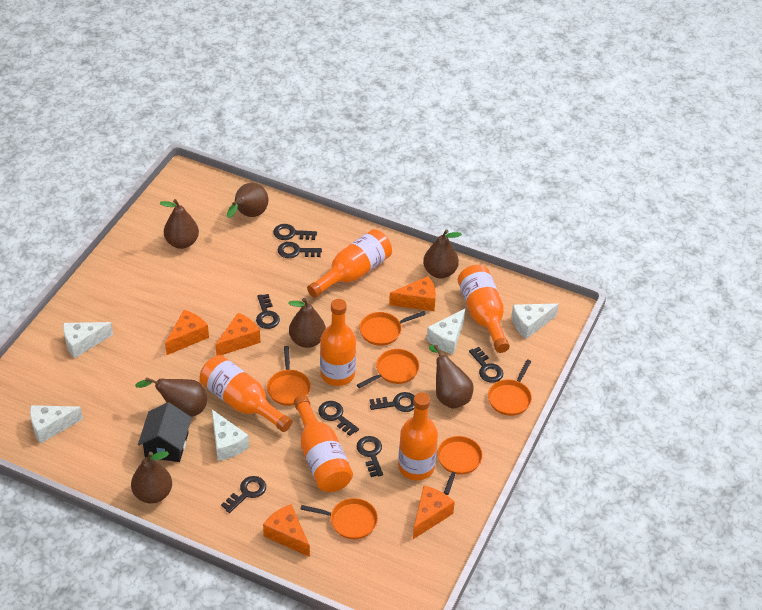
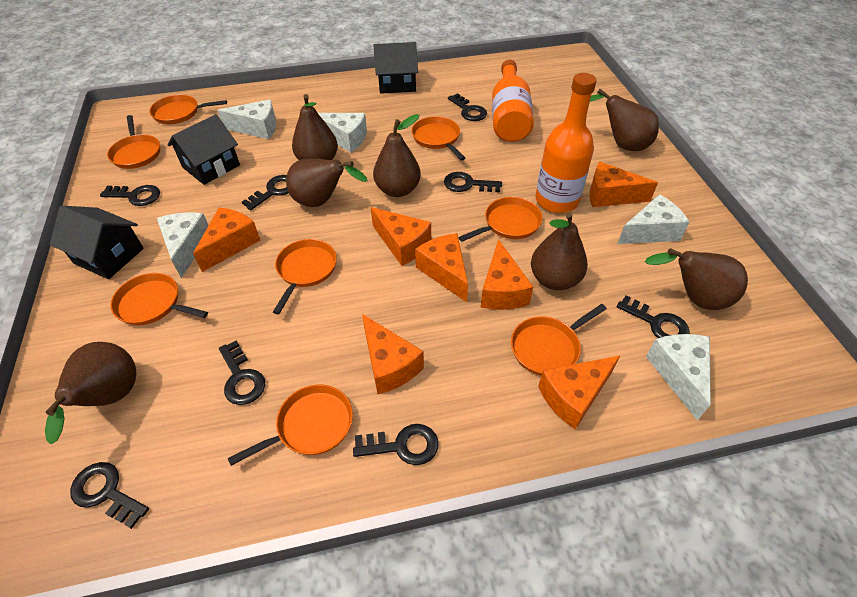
black house: [138,402,192,462] = 1 -> [50,206,144,279] [168,114,240,185] [373,42,418,94] = 3
orange bottle: [200,355,292,432] [294,395,353,492] [307,229,392,298] [320,299,356,386] [398,392,438,481] [458,265,510,353] = 6 -> [492,60,534,142] [536,73,597,213] = 2
orange cheese: [165,310,209,355] [215,313,261,356] [263,504,310,557] [389,276,436,311] [413,486,455,539] = 5 -> [193,207,260,272] [362,314,424,394] [371,207,431,266] [415,233,468,302] [481,239,533,310] [538,355,621,429] [589,162,658,207] = 7
orange pan: [267,346,311,406] [300,498,378,539] [357,349,419,388] [359,311,426,346] [437,436,483,495] [488,359,532,416] = 6 -> [107,115,160,169] [110,273,208,325] [149,95,227,124] [228,384,353,466] [273,239,337,314] [411,116,465,160] [458,197,542,242] [511,304,607,376] = 8

